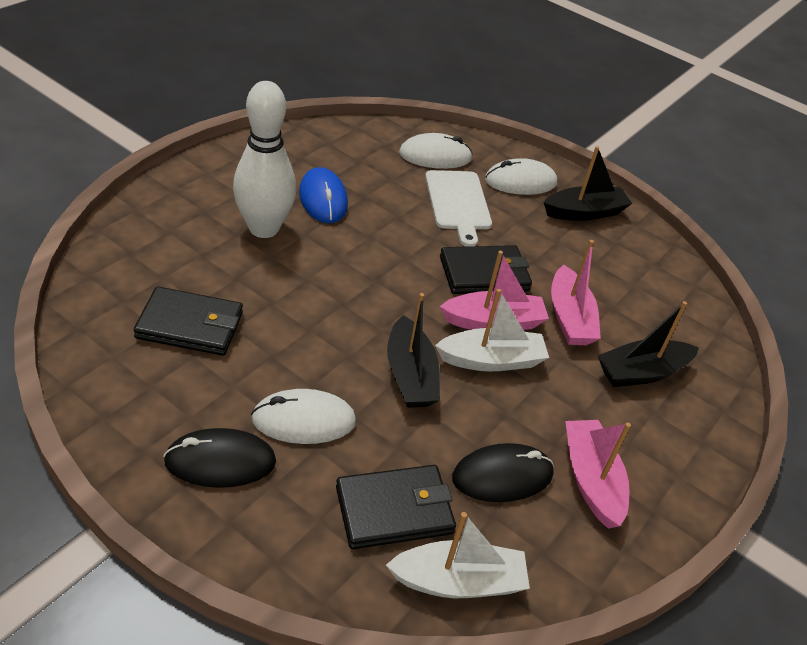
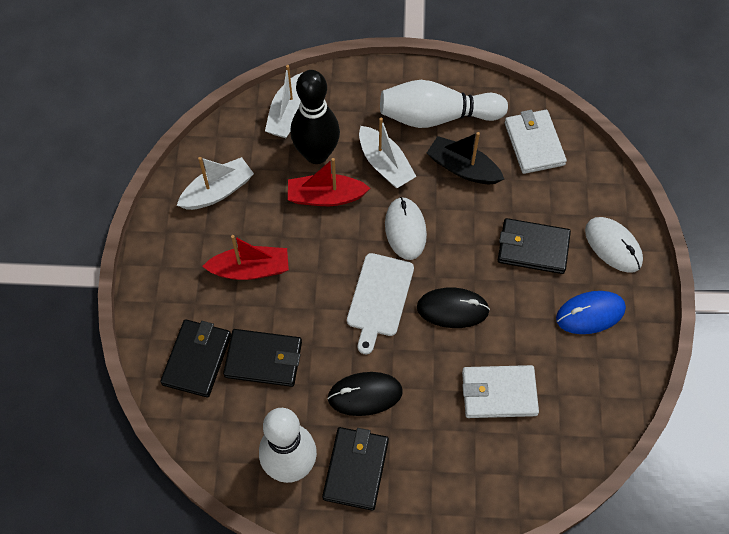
black boat: [387,293,440,408] [544,146,632,221] [598,301,699,387] = 3 -> [427,132,504,184] = 1
black bowling pin: none = 0 -> [290,70,340,164] = 1
black wallet: [134,286,243,356] [336,465,456,549] [440,245,532,294] = 3 -> [160,319,231,397] [223,329,302,387] [322,427,389,511] [498,218,571,274] = 4
pink boat: [440,251,549,330] [551,240,601,345] [565,420,631,529] = 3 -> none = 0
red boat: none = 0 -> [202,235,289,280] [288,158,370,206] = 2
white boat: [386,512,530,598] [435,289,549,372] = 2 -> [177,157,254,210] [265,65,303,138] [359,118,417,188] = 3
white bowling pin: [233,81,296,238] = 1 -> [259,408,317,483] [380,80,508,128] = 2
white mouse: [251,389,356,444] [399,133,473,169] [485,158,557,195] = 3 -> [385,197,427,260] [585,217,643,273] = 2
white wallet: none = 0 -> [462,365,539,418] [505,110,567,174] = 2

